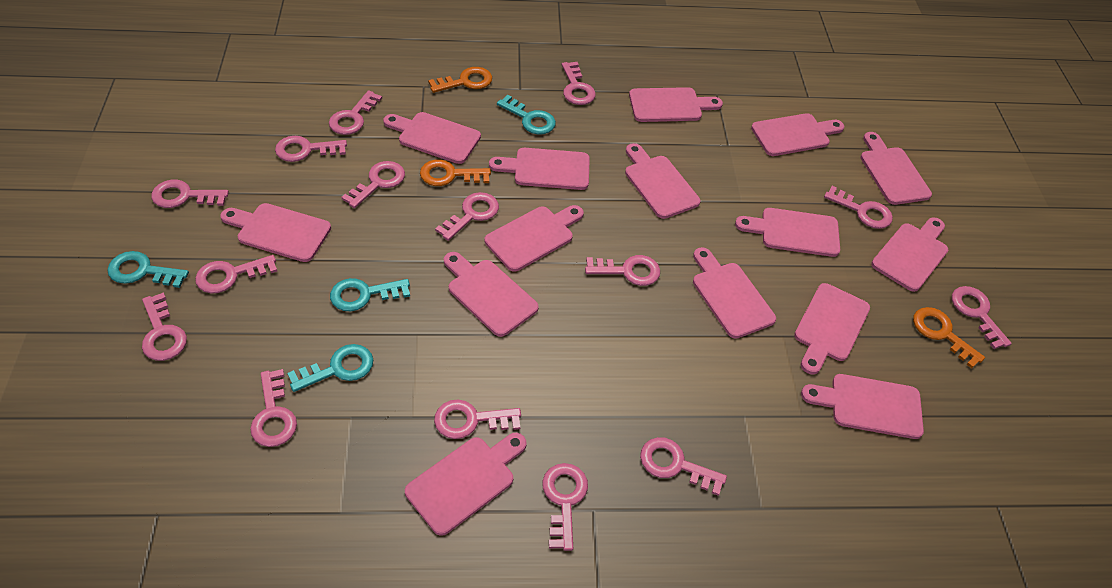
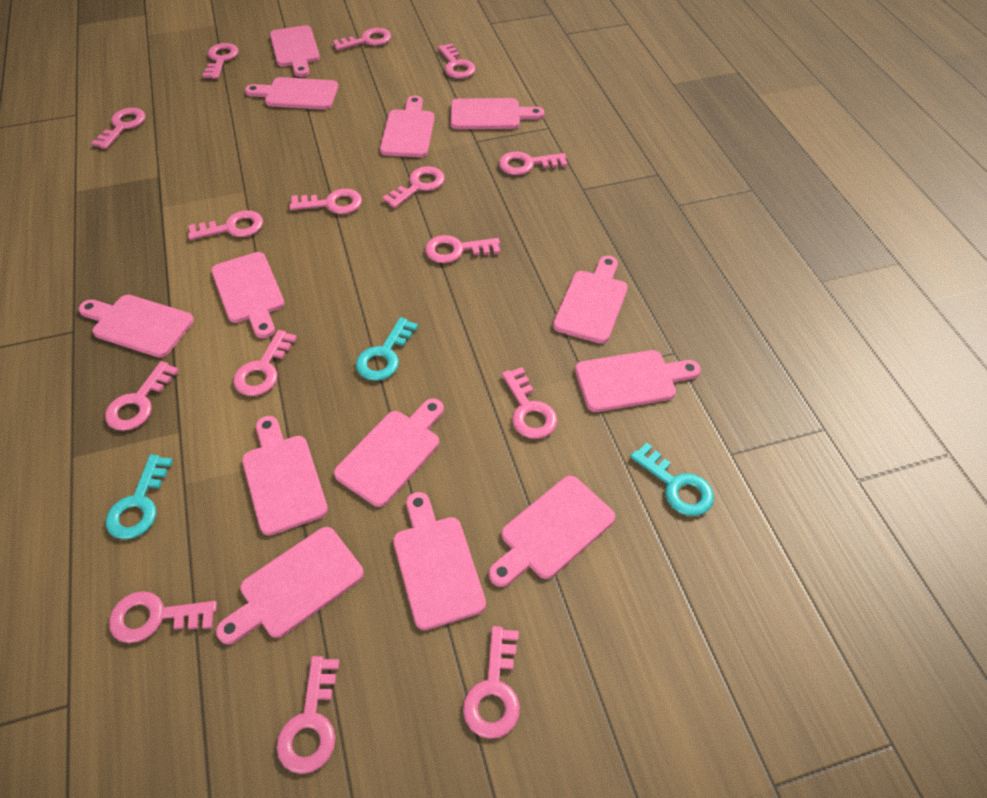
orange key: [420,160,491,186] [428,67,492,93] [913,307,985,368] = 3 -> none = 0
pink cutting board: [221,203,331,262] [383,112,481,164] [405,433,527,536] [444,252,539,337] [485,205,584,272] [489,148,590,190] [625,143,701,219] [629,87,723,122] [693,247,776,339] [735,208,840,257] [751,113,844,156] [794,283,870,374] [801,374,924,439] [860,132,932,205] [871,217,948,292] = 15 -> [79,295,194,358] [211,252,284,338] [216,527,364,644] [242,416,328,535] [245,77,338,110] [270,25,320,77] [334,398,444,507] [380,96,435,157] [393,492,486,630] [451,98,544,129] [489,476,615,587] [553,255,628,344] [575,350,701,412] = 13
turquoise key: [107,251,189,288] [287,344,373,392] [330,278,410,311] [497,95,556,134] = 4 -> [106,455,173,539] [356,317,418,381] [630,442,714,516] = 3

